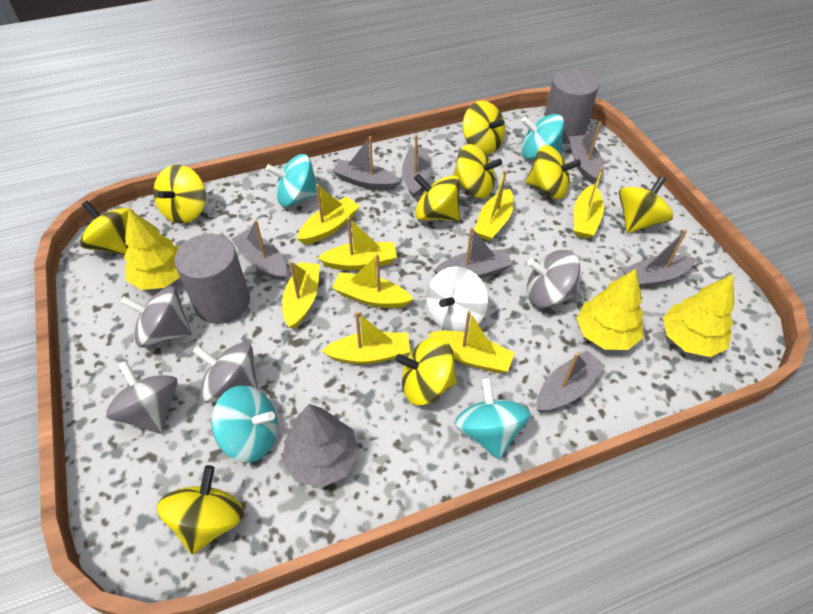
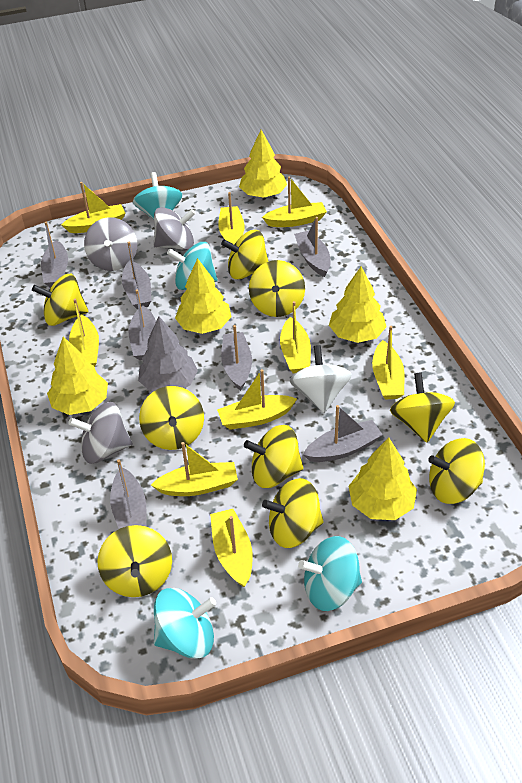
grey cylinder: [174,234,250,324] [545,68,599,144] = 2 -> none = 0
grey spinning top: [104,361,178,434] [120,287,192,347] [193,342,258,403] [527,250,580,308] = 4 -> [68,402,133,464] [84,217,137,271] [154,207,196,250] = 3
yellow boat: [282,261,320,329] [297,184,360,245] [318,217,397,270] [322,312,411,364] [332,254,413,308] [428,311,515,373] [474,170,514,241] [574,167,604,239] = 8 -> [61,182,126,233] [69,299,99,367] [151,442,238,496] [210,509,253,587] [217,369,297,430] [218,192,245,244] [262,176,327,227] [280,301,311,373] [372,326,404,400] = 9
yellow tree: [124,209,180,290] [577,269,643,350] [663,275,734,357] = 3 -> [47,336,108,415] [175,258,231,334] [239,130,287,198] [329,267,387,343] [349,437,417,520] = 5

